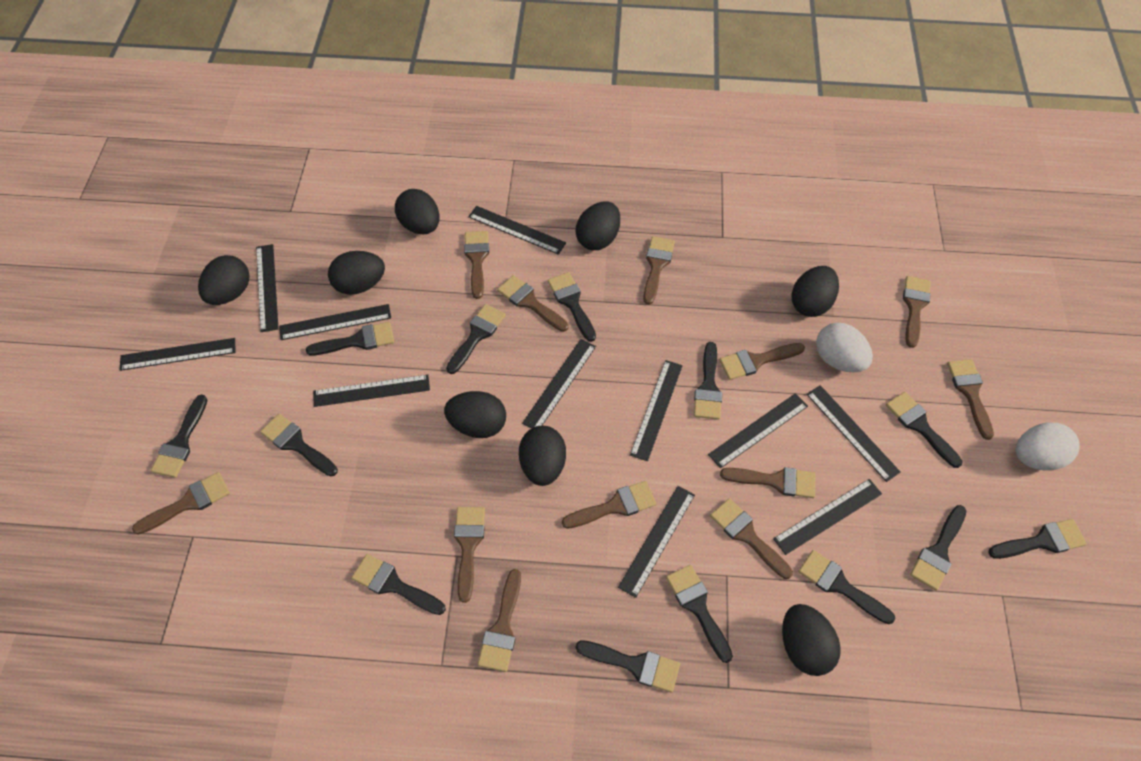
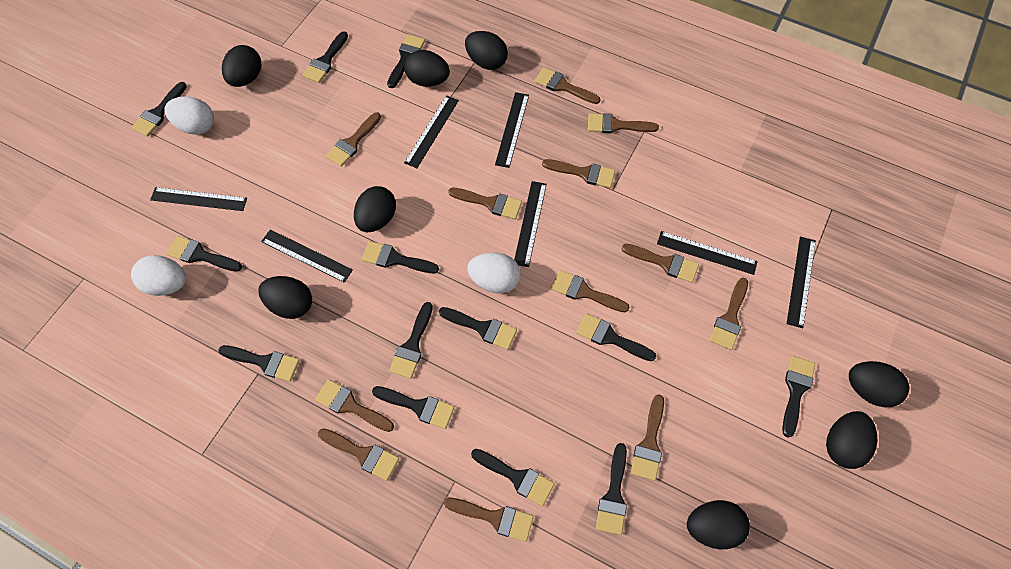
black ruler: [120,338,235,371] [256,244,279,332] [279,304,391,340] [313,375,430,407] [468,206,566,254] [522,339,596,429] [618,486,695,598] [630,360,683,461] [708,393,808,469] [773,479,882,555] [806,385,900,482] = 11 -> [150,187,247,211] [261,229,353,283] [404,95,459,168] [495,92,529,168] [514,181,547,267] [657,231,758,275] [787,236,816,328] = 7
white egg: [816,323,873,372] [1016,422,1080,471] = 2 -> [131,255,186,296] [165,96,214,135] [467,252,521,293] = 3

